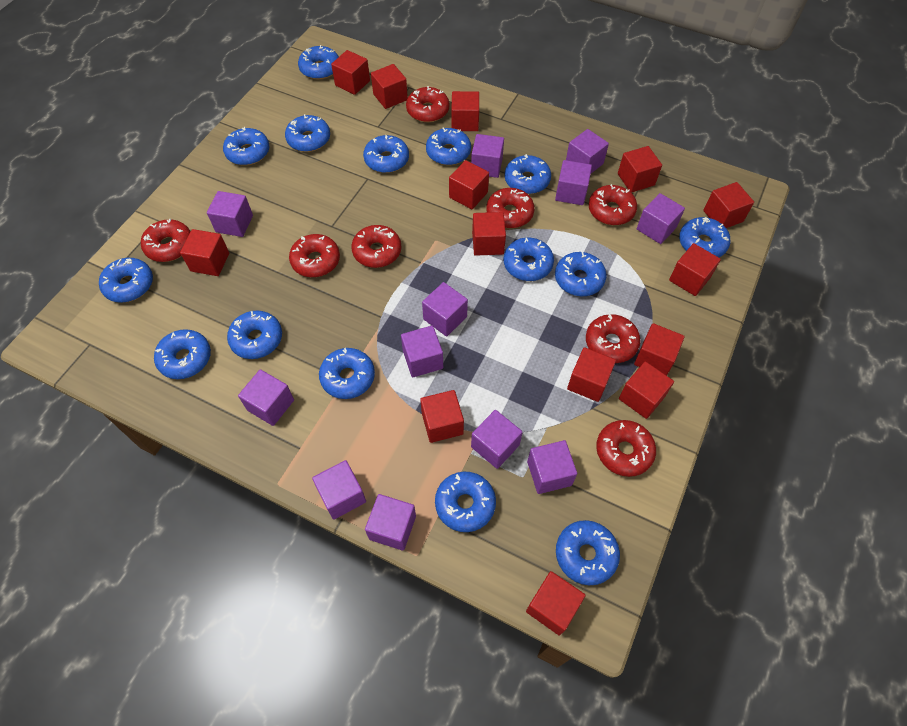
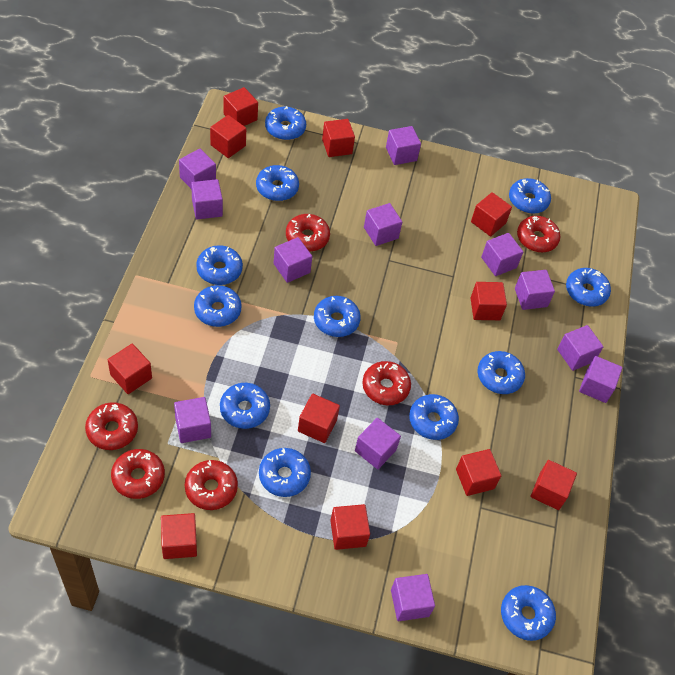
blue donut: [99,258,153,303] [154,329,211,379] [223,127,269,165] [227,311,282,359] [285,114,330,152] [298,45,339,79] [319,348,375,399] [363,135,409,173] [426,127,471,165] [435,472,496,532] [504,154,551,194] [504,238,554,281] [555,252,607,296] [556,520,620,585] [679,217,730,257] = 15 -> [194,285,242,327] [196,245,243,285] [220,383,270,429] [256,165,299,201] [259,448,311,497] [265,106,306,140] [314,296,361,337] [409,394,459,440] [477,351,525,394] [501,585,556,641] [509,178,551,214] [566,268,611,307] = 12
red cube: [180,229,229,276] [331,50,370,95] [371,64,408,109] [420,390,464,443] [449,160,489,209] [451,91,479,131] [472,212,506,256] [526,571,586,635] [567,347,616,402] [618,146,662,193] [619,361,674,419] [634,323,685,376] [669,243,721,296] [703,182,754,228] = 14 -> [108,344,152,394] [161,513,197,559] [210,115,246,158] [224,87,258,126] [298,394,340,443] [322,119,355,157] [330,504,370,550] [456,449,501,496] [471,192,512,236] [471,282,507,320] [531,460,577,510] = 11
red donut: [141,219,191,262] [289,234,340,277] [351,225,402,268] [406,86,449,122] [486,188,534,228] [586,314,641,363] [589,184,637,225] [596,420,656,477] = 8 -> [85,402,138,450] [111,449,165,499] [185,460,238,510] [286,214,330,252] [362,361,411,405] [517,216,560,253] = 6

